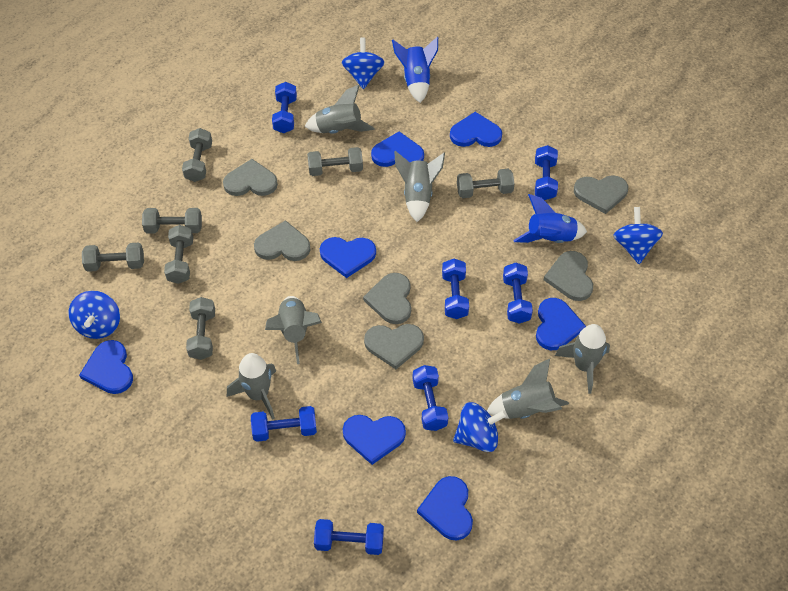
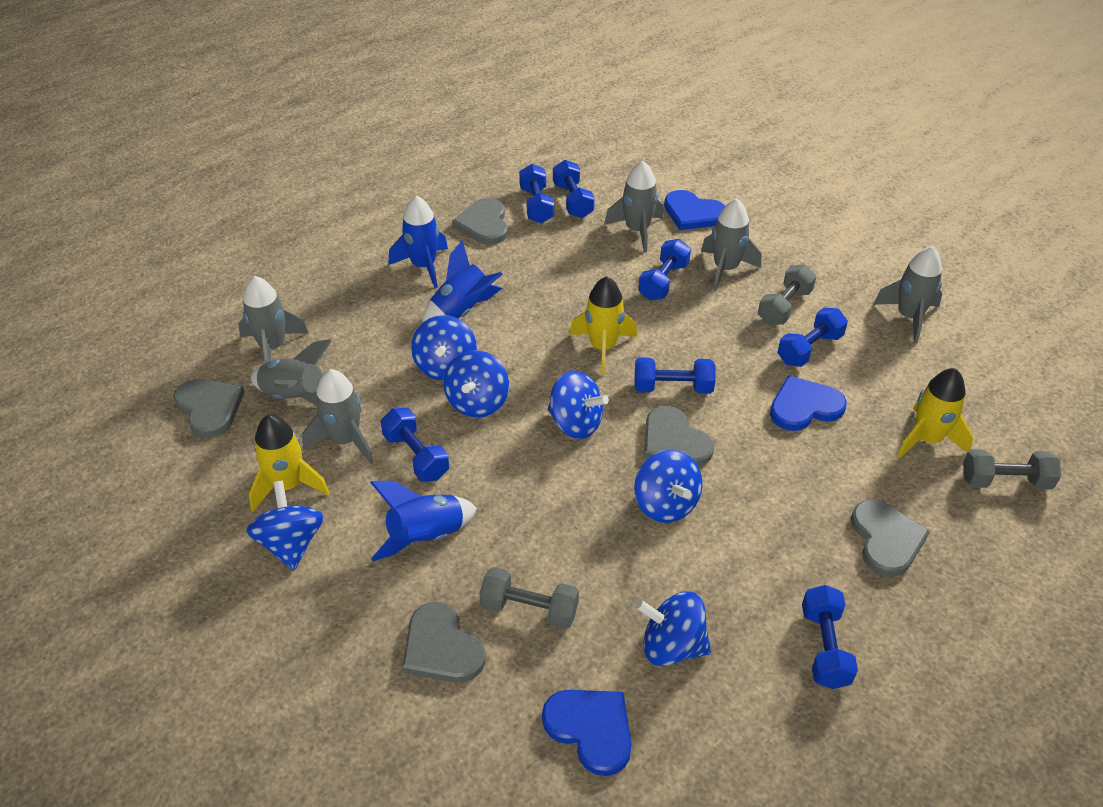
blue heart: [79,340,133,394] [320,237,376,278] [343,415,406,465] [371,131,424,167] [417,476,473,540] [450,112,502,147] [536,298,586,350] = 7 -> [542,690,632,776] [664,190,725,230] [770,376,847,431] = 3
blue rocket: [392,36,438,103] [514,194,587,243] = 2 -> [370,481,477,561] [389,196,448,288] [422,240,503,323] = 3
blue spinning top: [69,291,120,339] [342,37,385,89] [453,402,507,452] [613,207,663,264] = 4 -> [246,480,324,571] [411,315,477,381] [443,350,509,418] [548,370,609,439] [634,450,702,523] [636,591,711,666] = 6
grey dumbbell: [82,242,144,272] [142,208,202,233] [164,225,193,284] [182,128,212,182] [186,297,215,360] [307,147,363,176] [457,169,514,198] = 7 -> [479,567,579,629] [758,265,817,325] [963,449,1061,490] = 3
grey heart: [223,159,278,196] [254,220,310,261] [363,273,411,324] [364,324,424,369] [544,251,593,301] [574,175,628,214] = 6 -> [173,379,245,438] [402,602,486,683] [452,198,508,245] [644,406,714,467] [851,500,930,577] = 5
yellow rocket: none = 0 -> [249,415,330,512] [570,276,637,375] [897,368,974,459] = 3

